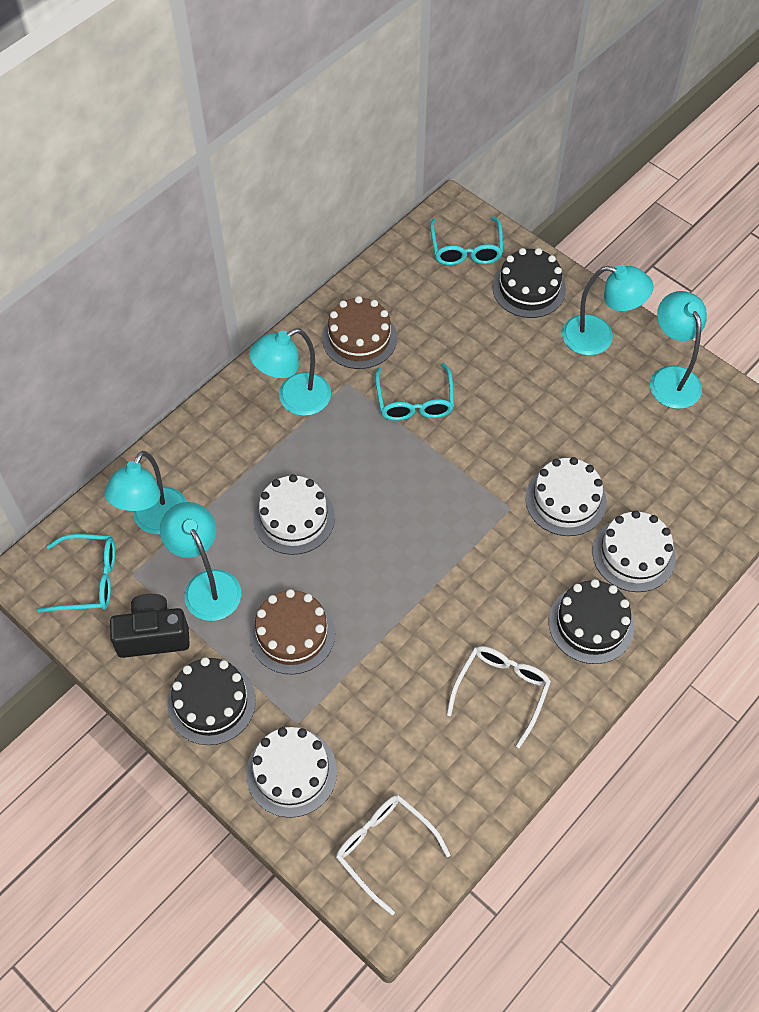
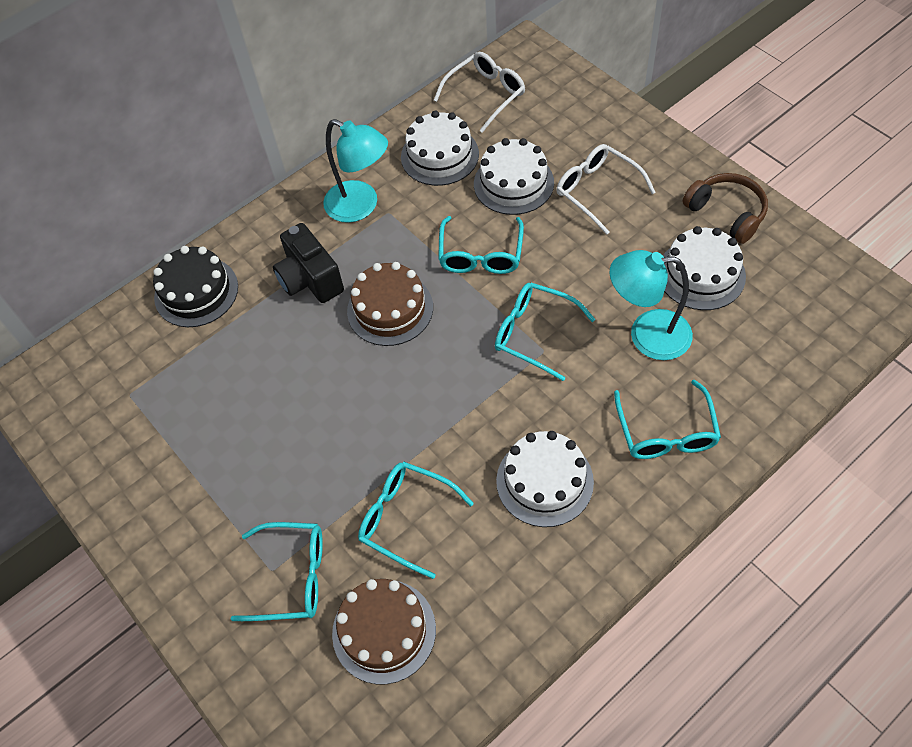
black cake: [167,657,256,745] [493,248,566,318] [549,579,634,664] = 3 -> [153,246,238,327] = 1
brown headphones: none = 0 -> [683,173,768,244] = 1
turquoise glasses: [37,534,115,613] [375,363,454,421] [430,217,503,265] = 3 -> [231,522,323,621] [358,462,474,579] [438,216,524,274] [495,283,595,381] [614,380,721,459] = 5
turquoise lamp: [104,451,187,534] [160,502,241,621] [249,328,331,416] [562,265,653,355] [650,291,707,409] = 5 -> [323,119,388,223] [610,250,693,360] = 2

